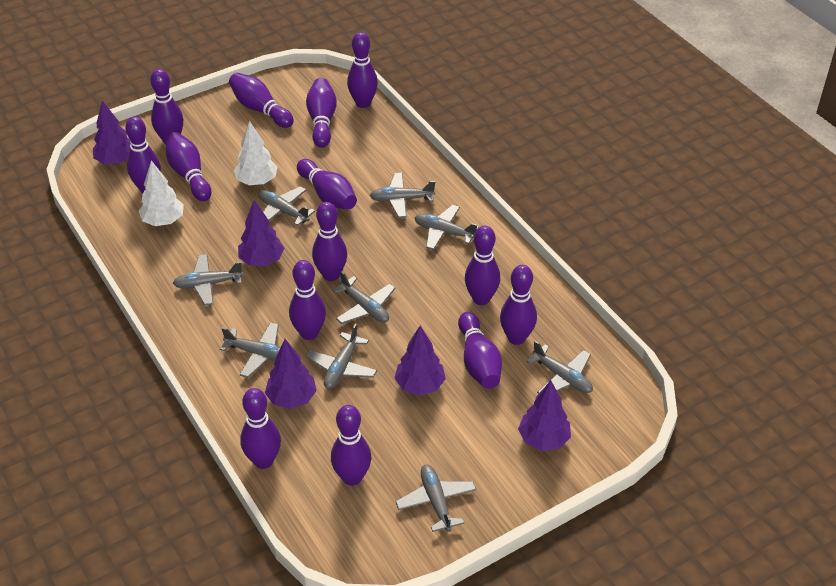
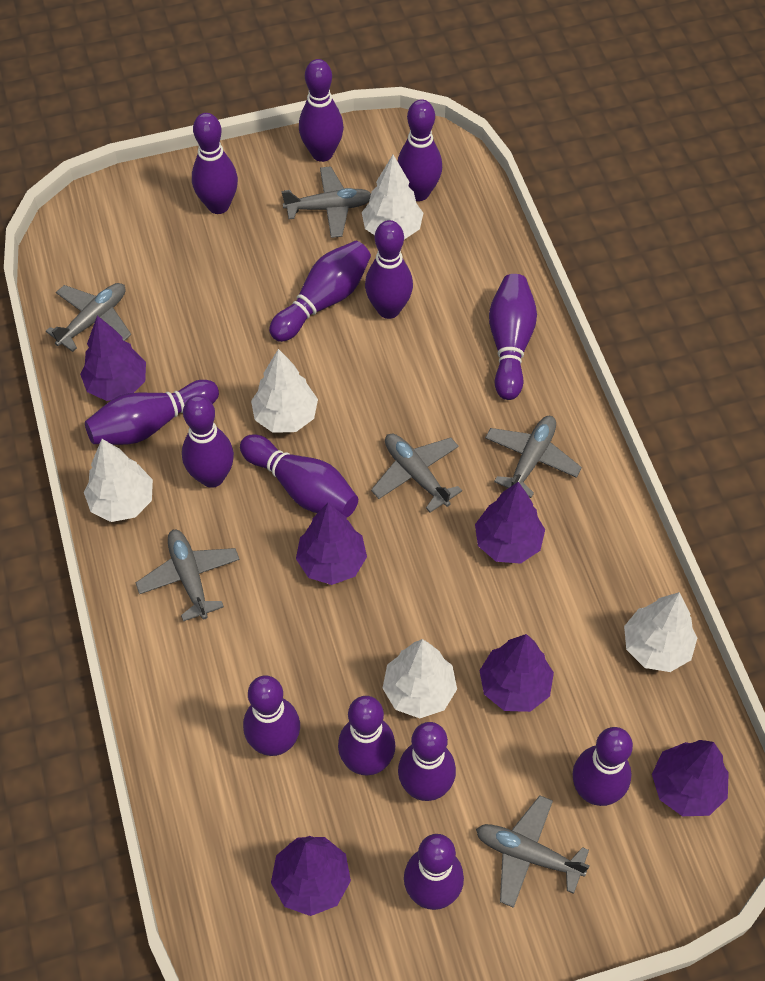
grey plane: [173,254,243,305] [220,322,280,378] [258,186,315,226] [305,324,377,389] [332,271,396,324] [369,173,435,218] [395,464,476,532] [414,205,479,250] [526,341,593,394] = 9 -> [46,283,131,352] [135,530,240,621] [282,166,371,238] [371,434,462,513] [476,795,589,908] [485,416,582,498] = 6
purple tree: [93,100,131,165] [238,200,284,266] [265,339,317,409] [394,326,446,395] [518,380,571,451] = 5 -> [80,316,146,401] [271,836,351,916] [296,503,367,585] [475,482,545,564] [479,634,554,712] [652,740,729,816] = 6
white tree: [138,160,184,226] [234,121,277,185] = 2 -> [84,439,153,522] [251,349,318,433] [362,155,423,239] [383,639,457,718] [624,592,697,672] = 5

